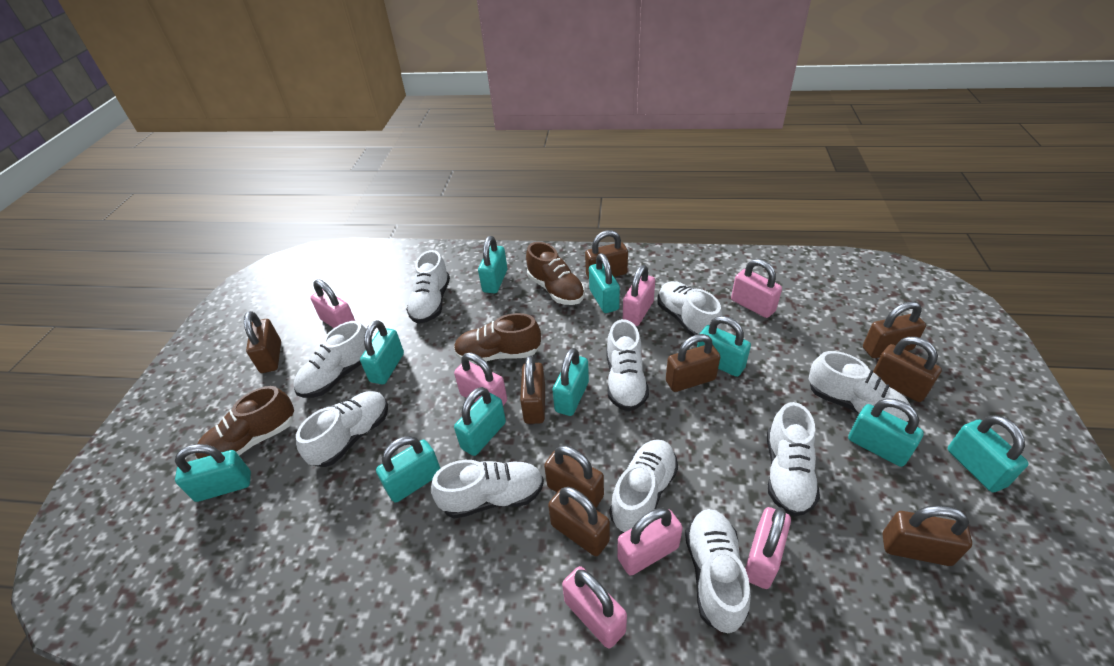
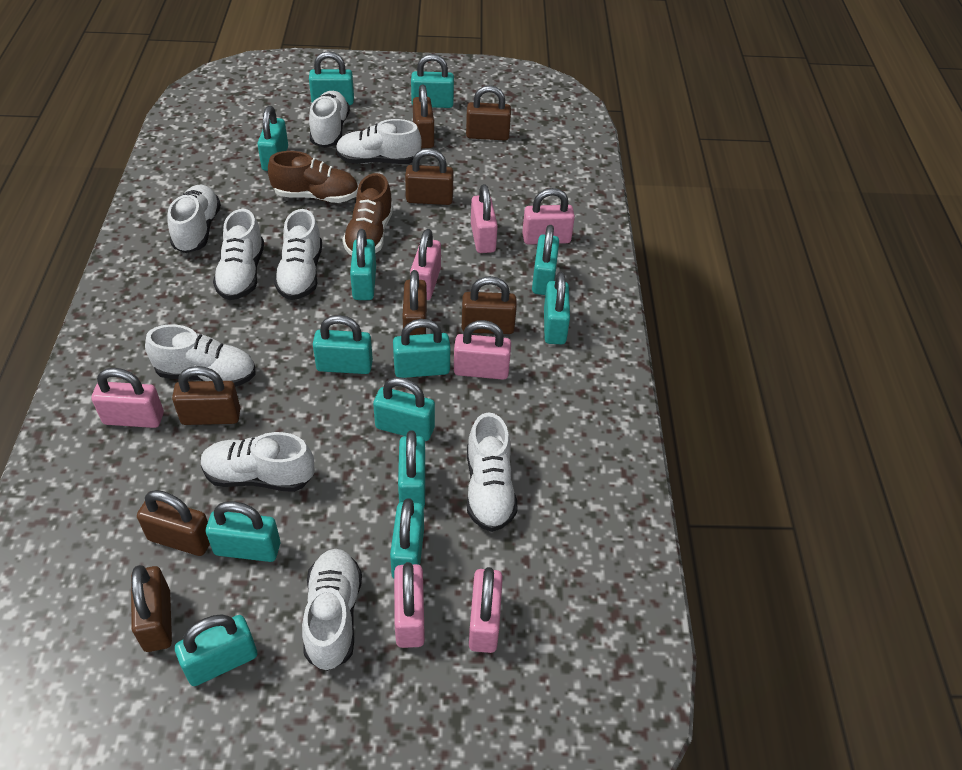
brown padlock: [244,311,281,373] [520,356,545,424] [544,446,604,508] [548,487,610,556] [585,230,628,279] [666,334,720,392] [863,302,926,358] [873,337,942,402] [883,505,972,566] = 9 -> [131,565,172,652] [137,490,210,556] [172,366,240,425] [403,270,427,335] [405,148,454,205] [413,84,434,149] [462,276,517,334] [466,85,511,140] = 8
brown shoe: [195,386,294,459] [454,313,541,364] [526,242,585,305] = 3 -> [268,151,358,203] [342,173,393,256] = 2
turquoise padlock: [175,444,251,502] [360,320,404,384] [376,436,440,503] [454,387,506,456] [478,236,507,293] [553,348,589,416] [589,253,620,313] [697,316,751,377] [848,398,924,467] [948,415,1029,492] = 10 -> [175,614,257,686] [206,501,280,562] [257,106,288,171] [309,51,354,105] [313,315,373,374] [350,229,376,300] [373,377,435,441] [390,498,424,579] [393,319,450,378] [398,430,425,508] [411,54,454,108] [532,225,559,295] [544,272,570,344] = 13
white shoe: [294,321,366,398] [296,391,388,467] [406,250,450,324] [431,460,544,519] [607,319,649,411] [609,439,678,533] [658,281,722,336] [685,509,751,633] [767,402,820,516] [809,351,911,422] = 10 -> [145,324,256,387] [167,184,221,253] [201,432,314,492] [213,209,264,300] [274,209,322,300] [302,549,362,671] [309,91,350,148] [336,119,422,164] [467,413,518,532] = 9

